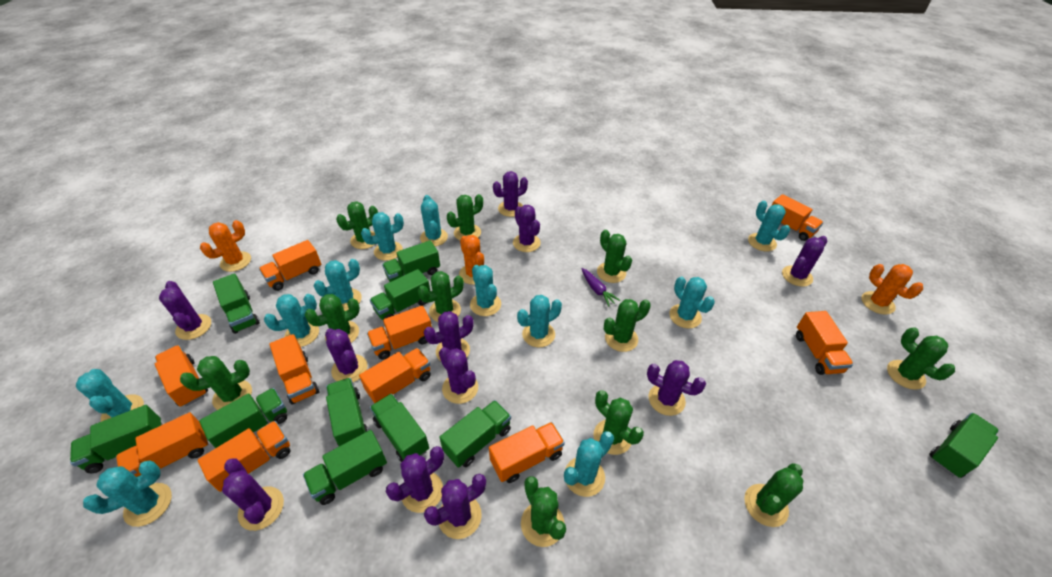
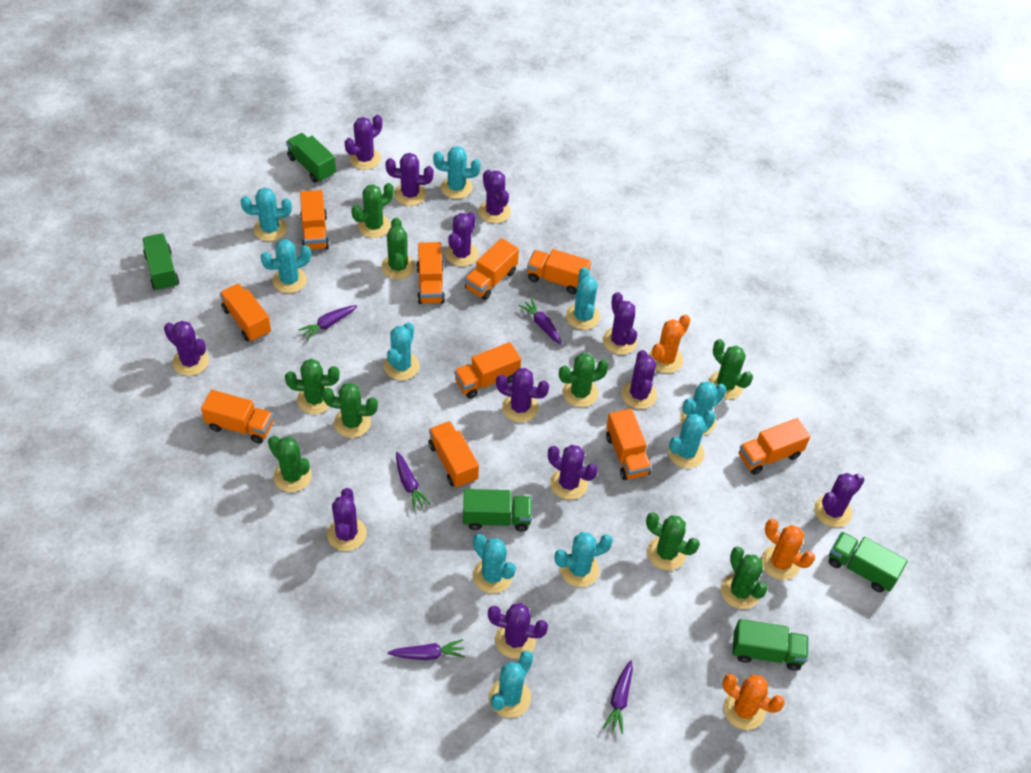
green cactus: [180,356,252,410] [305,294,360,343] [336,201,378,249] [418,271,464,322] [447,194,483,240] [521,476,566,547] [593,390,644,455] [597,230,632,283] [604,299,651,352] [744,463,803,527] [887,328,955,390] = 11 -> [268,436,312,492] [285,359,339,414] [322,383,378,438] [351,183,394,238] [381,218,415,279] [559,353,609,407] [646,512,700,570] [709,339,753,400] [721,547,768,609] = 9
green truck: [70,405,162,473] [199,388,287,448] [213,273,260,334] [303,430,387,505] [326,378,369,446] [370,269,431,320] [370,394,429,462] [382,240,440,282] [439,400,511,468] [929,413,999,478] = 10 -> [142,233,179,292] [286,133,336,183] [463,489,532,532] [733,619,809,671] [829,532,907,592] = 5
purple cactus: [159,281,211,340] [222,458,284,531] [325,328,367,383] [386,446,444,513] [424,311,474,361] [424,474,486,539] [439,347,478,404] [493,171,528,217] [513,205,541,252] [647,360,706,416] [782,236,827,287] = 11 -> [164,321,209,376] [327,488,367,551] [345,115,382,170] [385,153,434,206] [445,212,478,266] [478,170,511,223] [488,603,548,659] [496,368,549,422] [548,445,598,500] [603,292,637,355] [621,350,657,409] [814,473,864,527] = 12
purple carrot: [581,268,621,306] = 1 -> [298,305,357,341] [387,639,465,660] [396,452,431,511] [519,298,562,345] [603,660,633,734] = 5
turquoise cactus: [76,369,144,422] [83,460,172,527] [264,294,319,347] [314,259,362,311] [361,212,404,261] [420,195,448,246] [470,265,501,316] [517,295,562,347] [564,431,614,497] [669,276,715,328] [748,201,790,251] = 11 -> [241,188,292,241] [261,239,311,293] [384,322,420,380] [433,146,481,199] [473,534,516,593] [489,651,533,718] [554,532,613,587] [566,267,600,330] [668,410,716,468] [680,381,726,435] = 10

